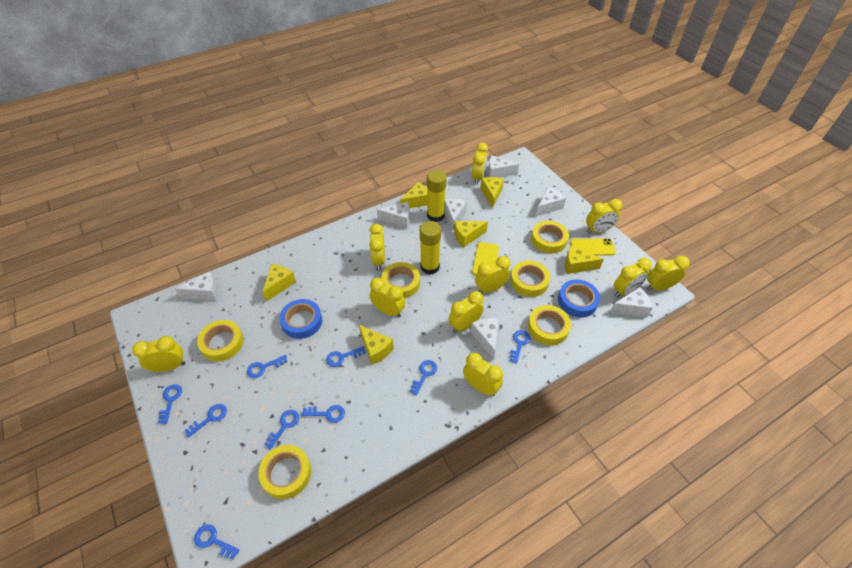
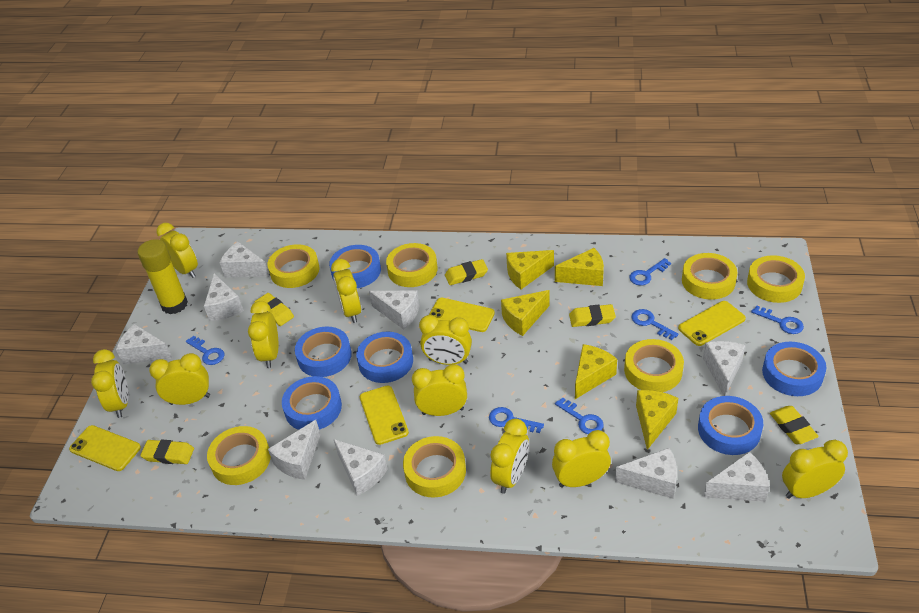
blue key: [158,384,182,424] [185,404,227,438] [194,524,240,559] [247,355,288,378] [264,410,299,449] [301,405,345,423] [326,346,366,367] [410,360,437,395] [509,330,530,364] = 9 -> [186,336,224,365] [489,407,544,433] [555,397,604,434] [629,258,671,286] [631,309,679,340] [751,305,804,334] = 6
blue tape: [279,299,322,339] [558,279,600,317] = 2 -> [282,376,342,430] [295,327,352,377] [329,245,381,288] [356,332,413,383] [698,396,763,455] [762,342,826,396] = 6
white cheese: [175,271,218,301] [377,202,410,228] [445,198,467,231] [470,318,499,359] [488,155,519,178] [536,187,566,216] [610,287,653,318] = 7 -> [116,324,173,364] [204,273,244,321] [220,242,269,277] [268,420,321,480] [334,439,387,496] [369,291,420,330] [615,448,677,499] [703,341,746,396] [703,451,770,502] = 9
yellow cheese: [262,264,296,302] [359,325,394,365] [400,182,428,208] [454,221,488,248] [480,177,504,208] [565,246,604,274] = 6 -> [501,290,550,336] [506,250,554,289] [555,248,604,286] [575,344,617,399] [636,390,678,450] = 5
yellow eraser: none = 0 -> [140,440,194,464] [255,293,294,326] [445,259,488,285] [569,304,616,327] [770,406,819,444] = 5
yellow glue stick: [420,221,441,275] [427,170,447,222] = 2 -> [138,239,188,314] = 1
yellow phone: [472,242,499,275] [570,238,616,256] = 2 -> [69,425,141,471] [360,385,409,445] [429,298,495,332] [678,301,746,346] = 4
yellow tape: [197,320,244,361] [258,445,311,499] [382,262,420,298] [510,261,550,297] [528,305,571,345] [531,221,569,254] = 6 -> [207,426,271,485] [268,244,319,288] [386,243,438,287] [403,436,466,498] [624,339,684,392] [682,253,737,300] [747,255,805,303] = 7

